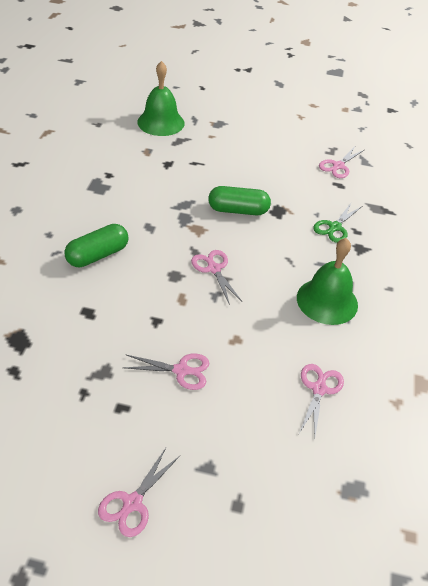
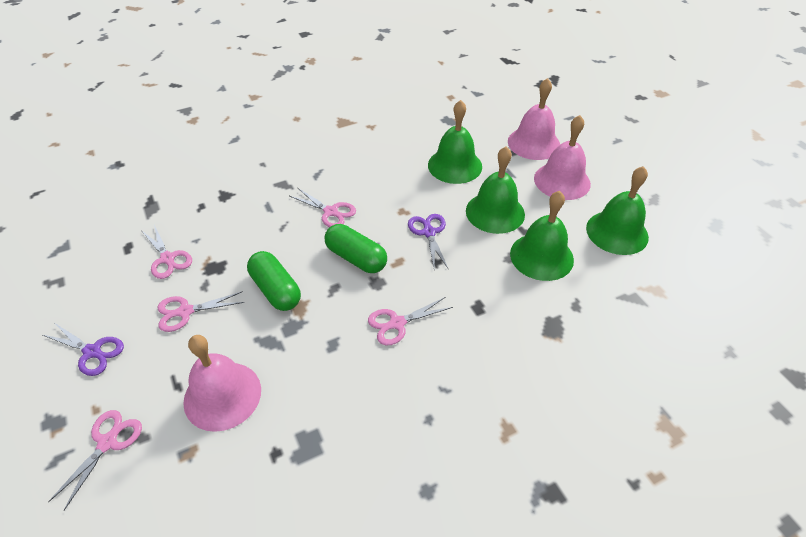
green bell: [137,61,185,136] [297,238,358,325] = 2 -> [428,100,482,184] [466,146,525,234] [510,191,574,281] [586,166,649,255] = 4
green scissors: [313,202,362,243] = 1 -> none = 0
pink bell: none = 0 -> [183,335,261,432] [508,78,560,160] [534,115,591,200] = 3
purple scissors: none = 0 -> [43,323,124,376] [408,214,448,268] = 2

